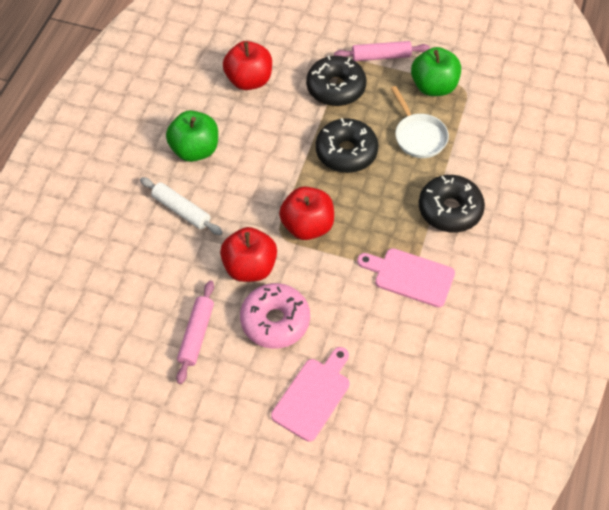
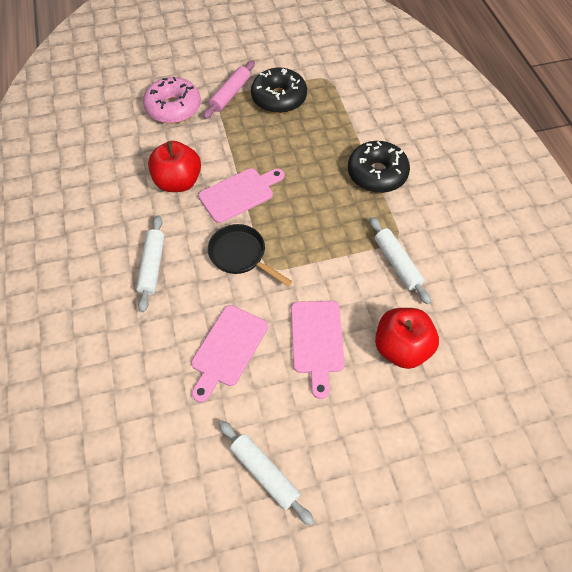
black donut: [306,56,366,106] [315,118,379,173] [419,175,485,232] = 3 -> [251,68,307,114] [348,141,410,193] = 2
black pan: none = 0 -> [208,224,292,286] = 1
green apple: [166,110,218,162] [411,47,461,96] = 2 -> none = 0
pink cutting board: [271,347,350,442] [357,248,455,307] = 2 -> [191,305,268,402] [198,168,284,223] [291,301,345,399] = 3
pink rolling pin: [176,280,214,384] [334,41,430,61] = 2 -> [203,60,255,119] = 1
red apple: [220,227,277,282] [223,41,272,90] [279,186,334,240] = 3 -> [148,141,201,192] [375,308,439,369] = 2
white pan: [391,86,449,158] = 1 -> none = 0
white rolling pin: [140,177,223,235] = 1 -> [136,215,165,312] [219,421,314,526] [369,217,431,305] = 3

